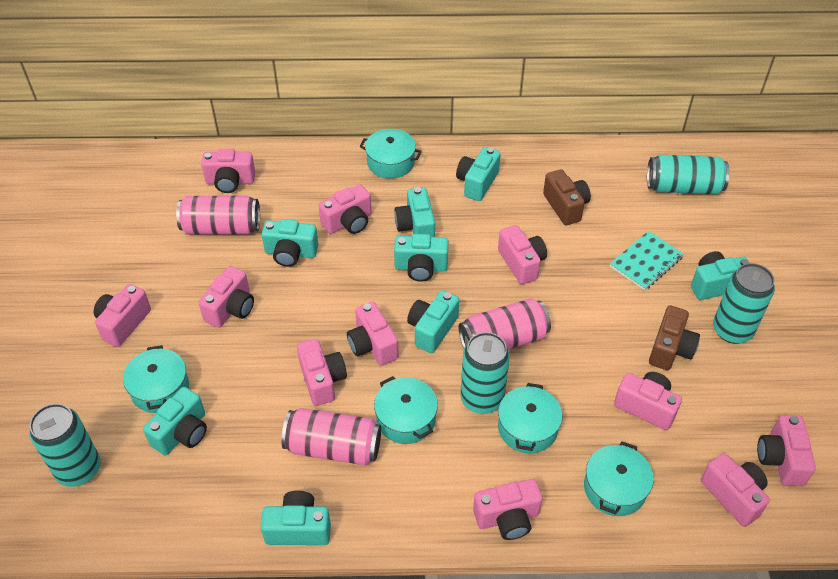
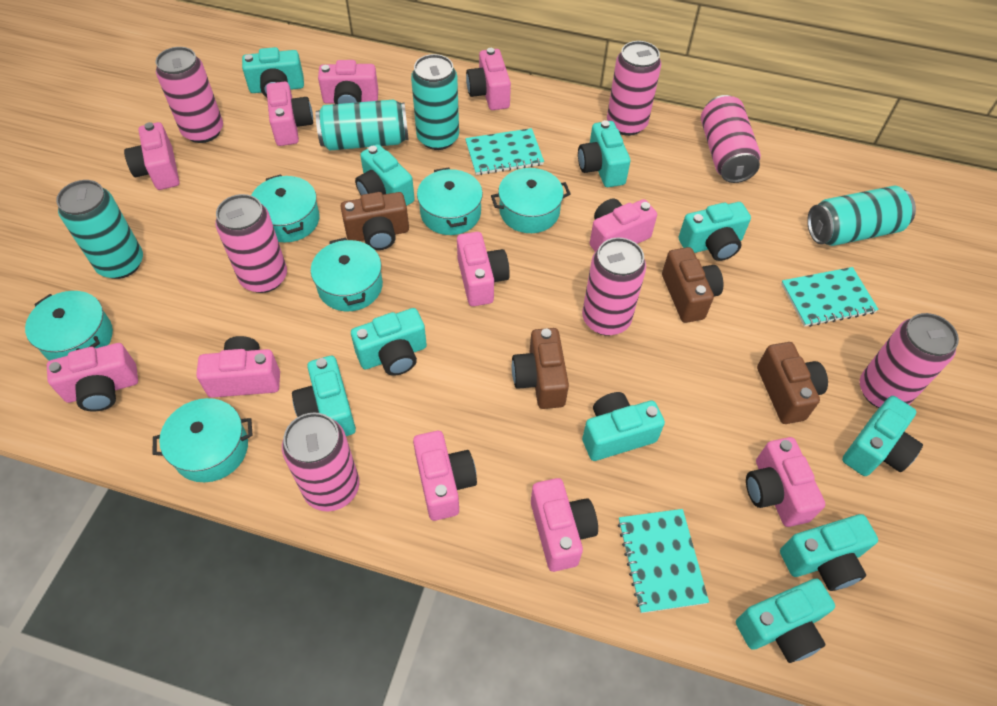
brown camera: [543,169,591,225] [649,305,700,370] = 2 -> [340,192,409,250] [512,328,569,409] [662,247,724,323] [757,342,828,424] = 4
pink can: [176,196,260,235] [281,408,381,465] [459,298,551,349] = 3 -> [156,47,223,143] [215,194,287,293] [282,413,360,512] [582,238,646,336] [607,41,661,136] [701,95,761,183] [860,313,959,408] = 7
turquoise camera: [143,387,207,455] [260,490,331,545] [262,219,318,267] [394,187,435,237] [394,234,448,282] [407,290,459,353] [456,147,501,201] [691,251,749,300] = 8 -> [242,47,304,97] [292,356,356,436] [351,308,427,376] [355,144,415,206] [578,120,630,187] [582,392,665,461] [679,202,751,261] [736,579,835,663] [780,514,878,591] [842,396,923,476] = 10
turquoise notebook: [610,231,684,290] = 1 -> [465,128,544,175] [618,509,709,613] [781,267,879,327] = 3
turquoise pot: [123,345,189,413] [360,129,422,179] [374,376,438,444] [498,383,562,454] [584,442,654,516] = 5 -> [25,291,113,361] [153,398,253,482] [251,174,319,242] [311,237,383,311] [417,167,483,235] [491,168,570,233] = 6

